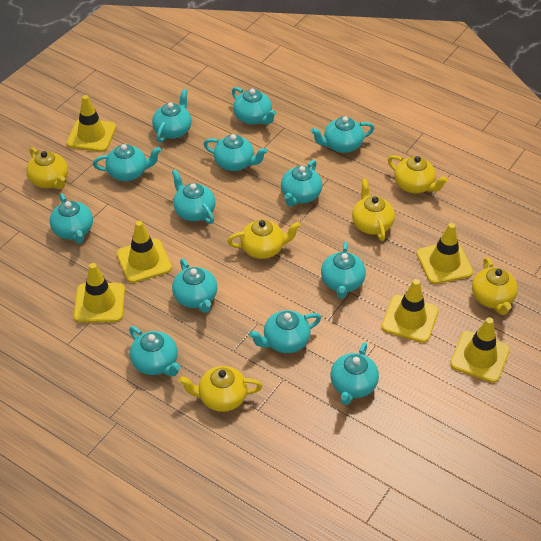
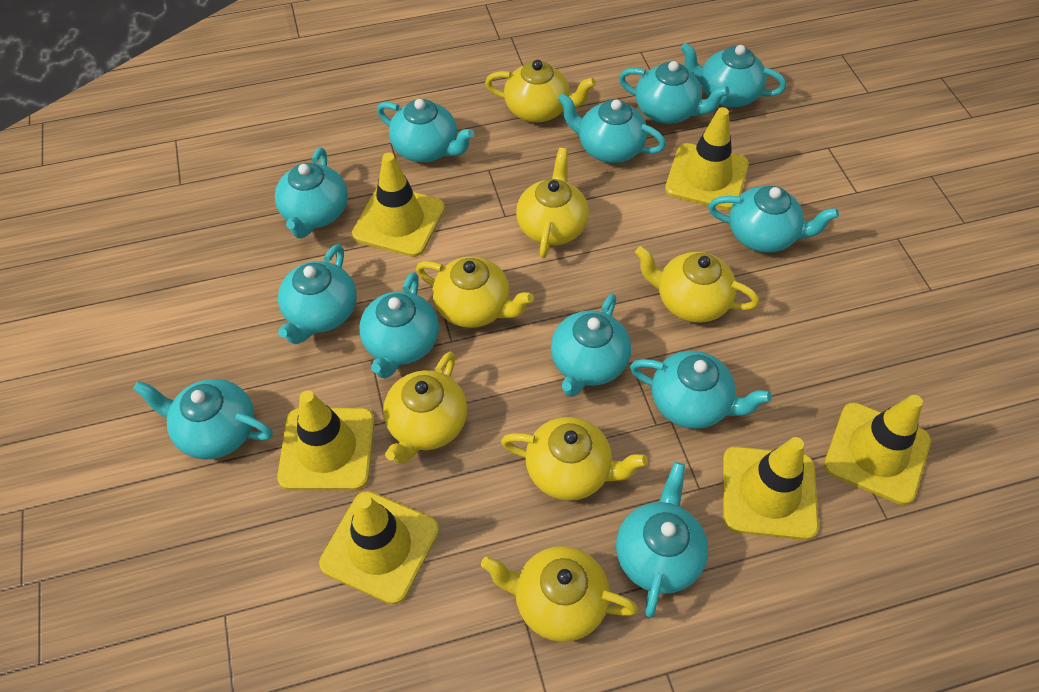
turquoise teapot: [50,194,93,243] [93,144,161,181] [129,326,181,376] [152,89,192,142] [172,170,215,224] [172,258,217,313] [204,134,267,171] [232,87,277,125] [249,310,321,353] [281,160,322,206] [311,116,375,153] [321,242,366,299] [330,342,379,405] = 13 -> [133,379,273,460] [275,148,348,239] [278,244,357,344] [359,272,439,379] [377,99,474,162] [551,294,631,397] [558,93,666,163] [616,462,708,617] [619,61,729,124] [630,351,772,429] [680,43,787,107] [708,186,839,253] = 12
yellow teapot: [26,147,68,189] [179,366,262,412] [227,220,301,259] [352,179,395,241] [388,155,448,193] [472,257,518,315] = 6 -> [383,352,468,464] [416,256,534,328] [481,546,638,642] [485,60,596,122] [501,417,648,501] [516,148,589,258] [635,246,759,323] = 7

